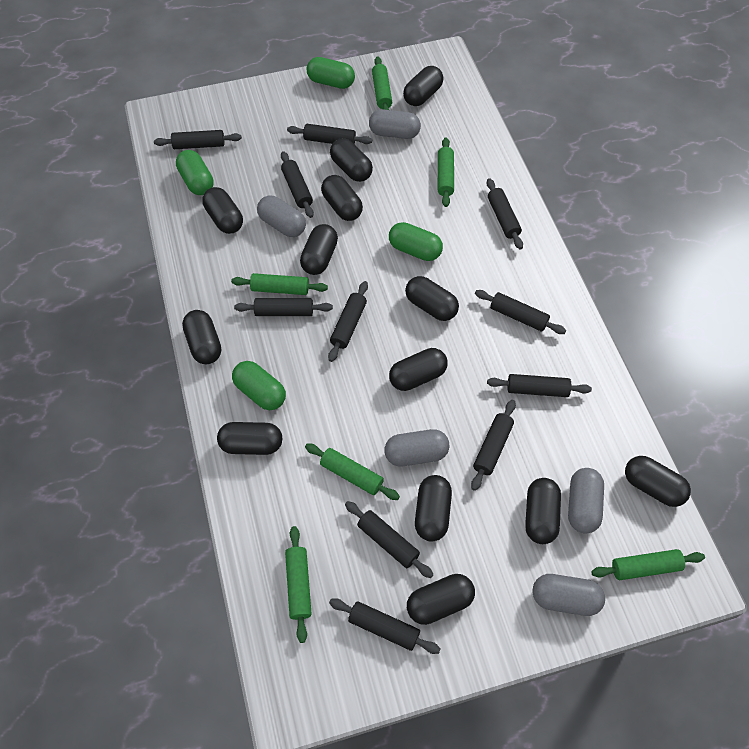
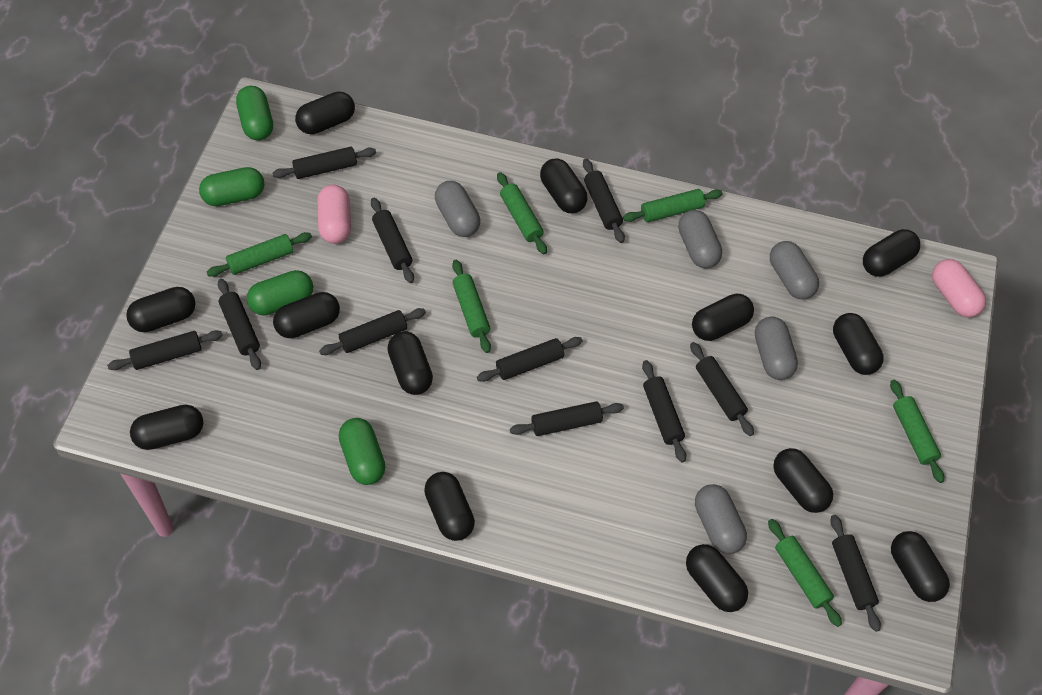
pink capsule: none = 0 -> [317,184,351,244] [932,259,986,317] = 2

